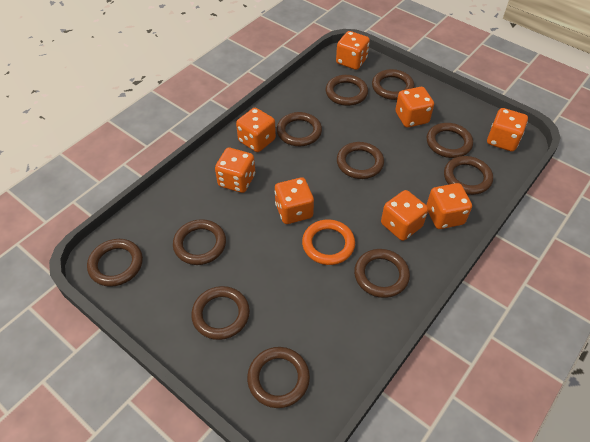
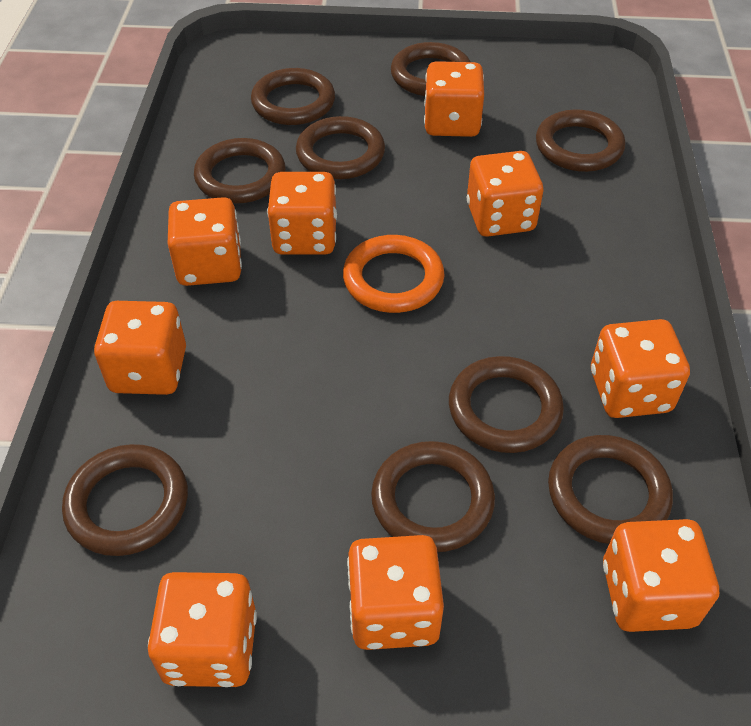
brown ring: [87,239,143,287] [173,219,226,265] [191,286,250,340] [247,347,310,408] [277,112,322,146] [326,75,368,106] [337,142,384,179] [354,249,410,298] [372,69,414,100] [426,123,473,158] [444,156,493,195] = 11 -> [62,444,188,556] [194,138,286,204] [251,68,335,125] [296,116,385,179] [371,441,495,552] [391,42,471,96] [449,356,564,453] [536,109,625,172] [548,435,673,544] = 9
orange dice: [215,147,255,193] [236,108,276,152] [275,177,314,224] [336,31,370,70] [381,190,428,241] [395,87,434,128] [426,183,472,229] [487,108,528,152] = 8 -> [94,301,186,395] [148,572,257,687] [168,197,242,286] [267,172,337,255] [347,535,444,650] [424,61,484,137] [467,151,543,237] [591,319,690,418] [603,519,719,632] = 9

